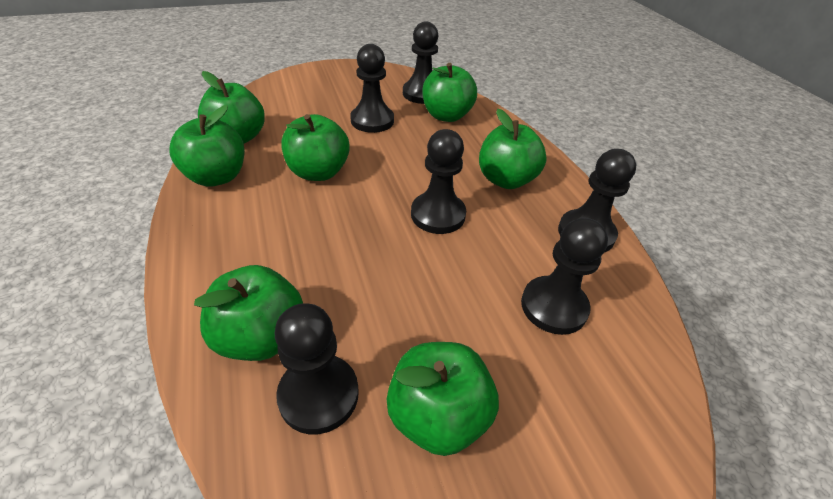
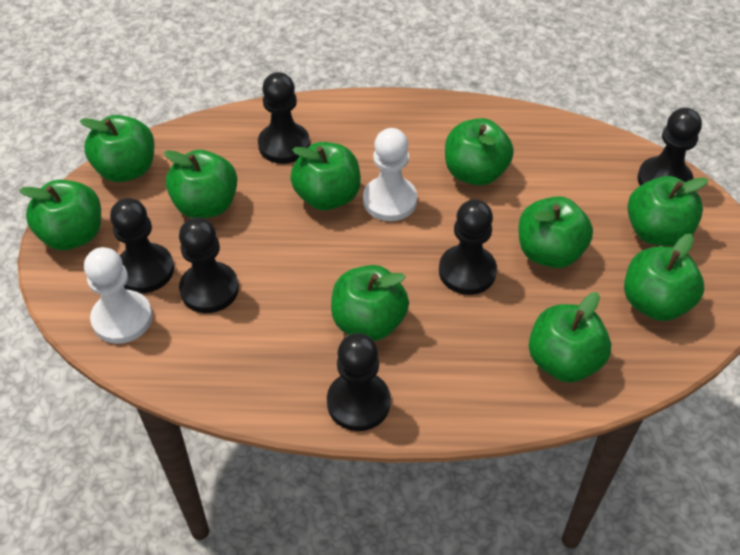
green apple: [169,105,244,187] [194,265,303,361] [198,71,265,143] [282,114,350,181] [387,342,499,456] [422,63,477,122] [479,109,547,189] = 7 -> [19,180,101,250] [80,115,154,182] [164,150,237,218] [290,142,361,210] [331,265,409,341] [445,118,514,186] [518,196,593,268] [529,292,611,383] [624,234,704,321] [627,176,708,246] = 10
white pawn: none = 0 -> [84,247,153,344] [363,128,417,221] = 2

